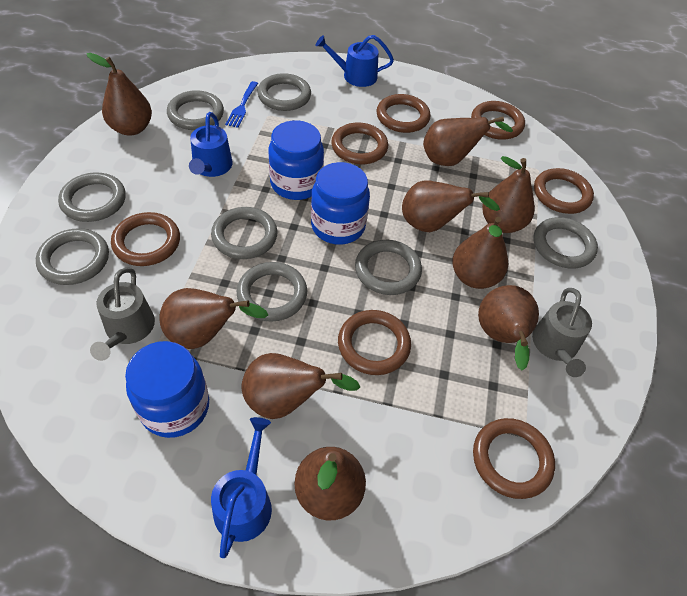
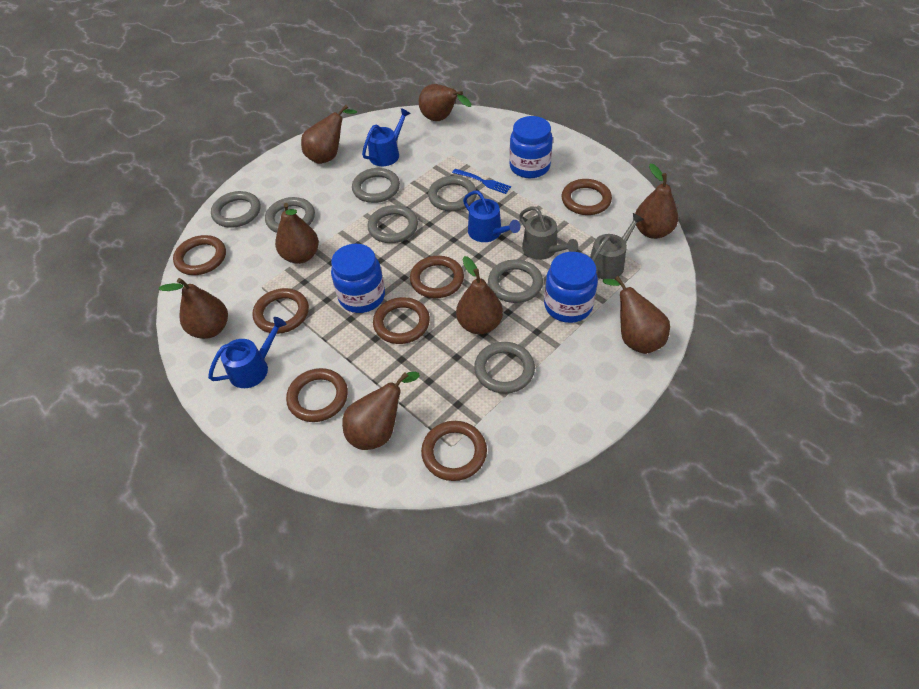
brown pear: [86,53,152,136] [159,288,268,349] [242,353,360,419] [295,447,366,520] [402,180,500,232] [423,117,513,166] [452,217,508,289] [478,285,539,370] [482,156,535,233] = 9 -> [159,278,228,339] [275,203,319,264] [301,105,357,164] [342,372,420,450] [419,84,471,121] [456,256,503,334] [603,276,670,354] [635,164,678,239] = 8
grey ring: [36,228,109,285] [58,172,126,222] [167,90,224,130] [211,207,278,259] [237,262,307,322] [257,73,311,111] [355,240,422,295] [534,217,598,269] = 8 -> [211,191,260,228] [265,197,315,233] [352,168,400,203] [367,205,418,243] [428,176,477,211] [474,342,535,394] [488,259,543,303] = 7

